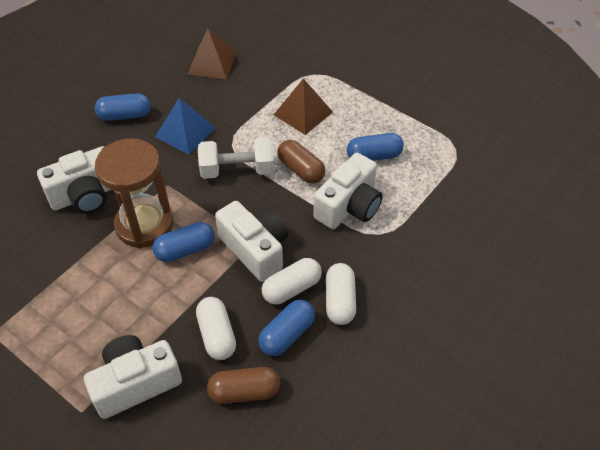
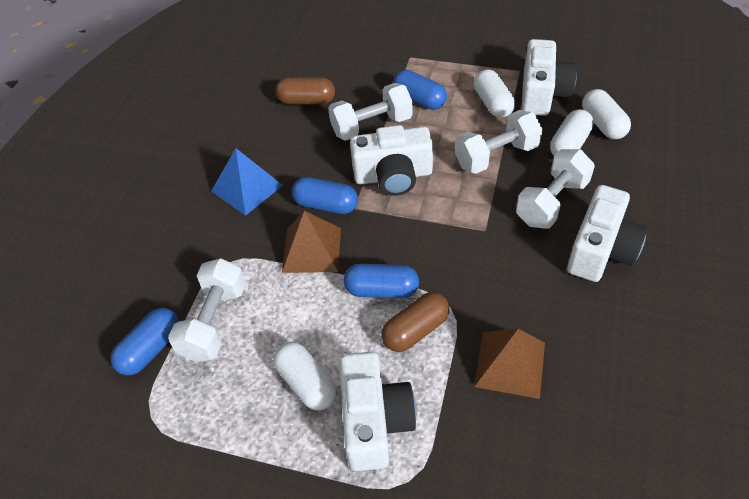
brown hourglass: [95,138,173,249] = 1 -> none = 0
white capsule: [196,297,236,360] [261,258,322,305] [326,263,356,325] = 3 -> [273,342,337,410] [474,69,515,118] [550,109,594,156] [582,89,631,139] = 4
white dumbbell: [198,137,274,179] = 1 -> [168,258,246,362] [328,83,413,141] [454,110,543,174] [516,149,595,229] = 4

